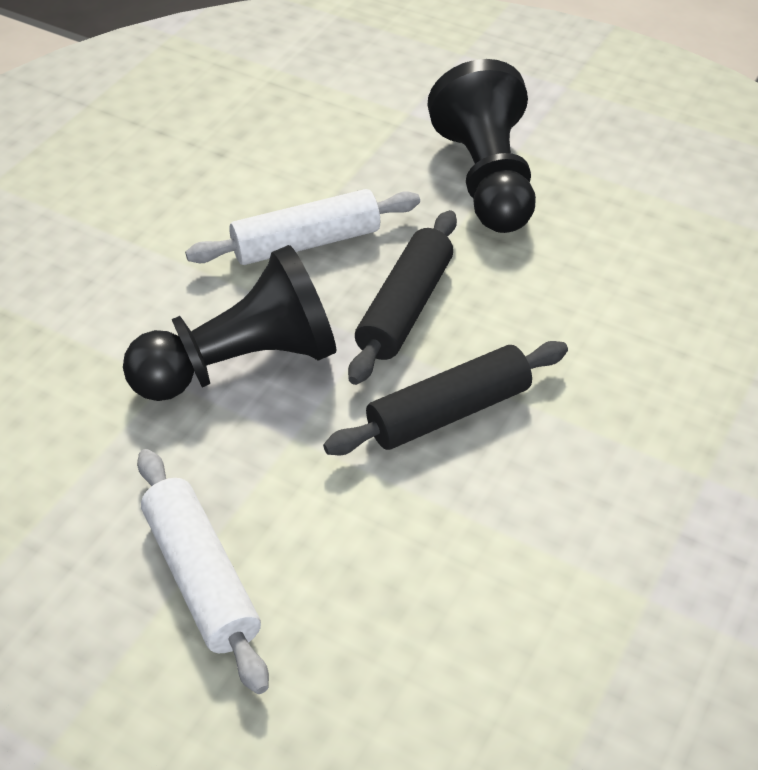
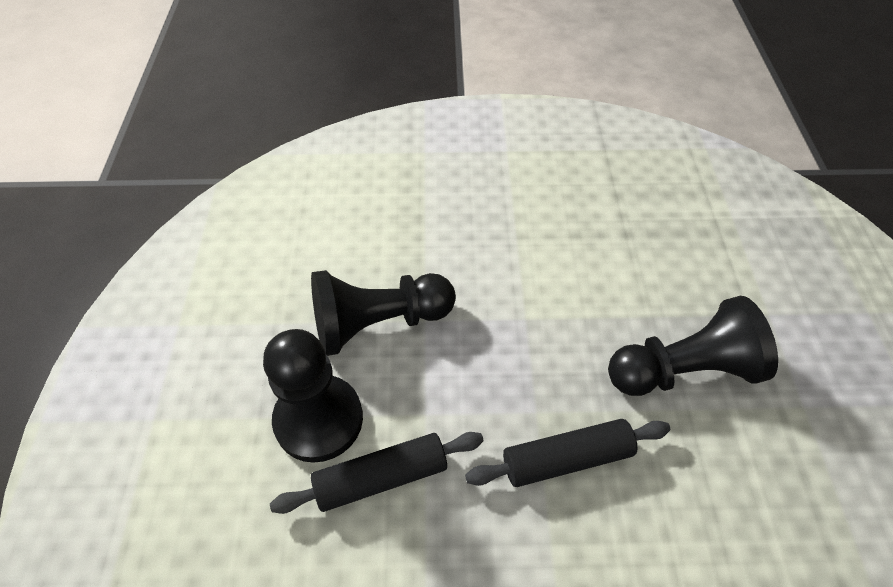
black pawn: [123,245,336,401] [427,59,536,233] = 2 -> [263,329,363,463] [311,270,456,356] [608,296,778,396] = 3
white rolling pin: [137,449,269,694] [185,189,420,265] = 2 -> none = 0

